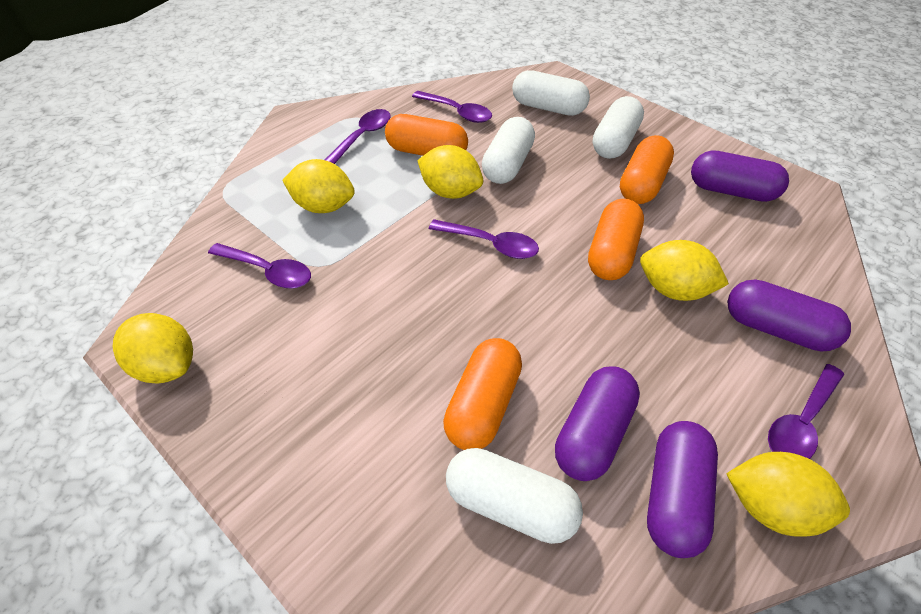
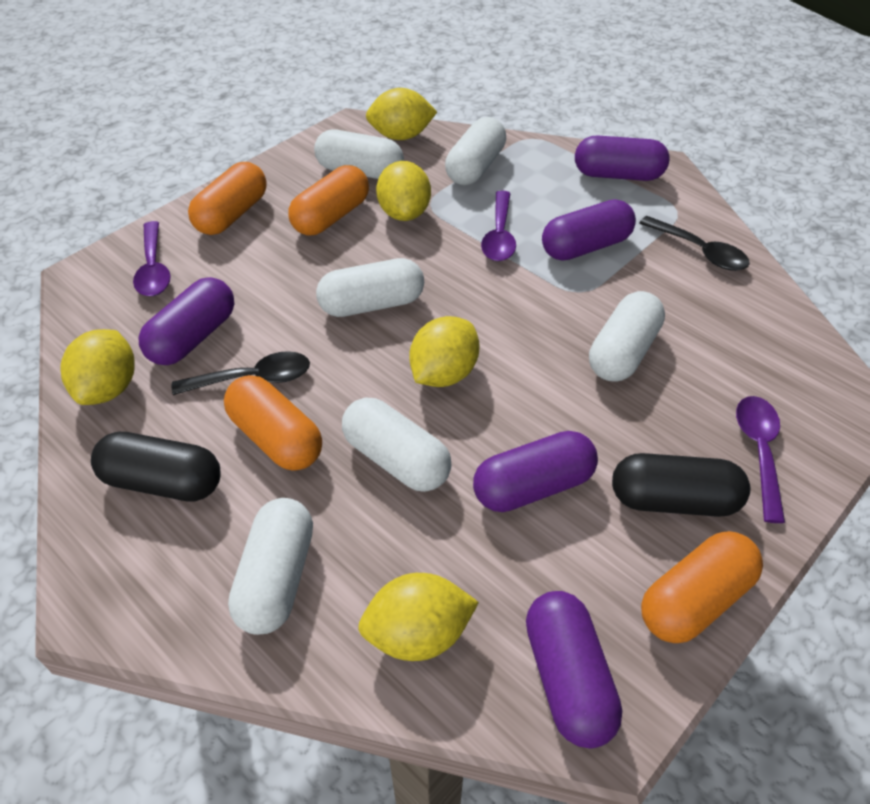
black capsule: none = 0 -> [91,432,221,502] [612,453,750,517] = 2
black spoon: none = 0 -> [172,351,310,395] [639,216,750,271] = 2
purple capsule: [555,366,640,481] [647,421,718,558] [691,150,789,202] [728,280,851,352] = 4 -> [139,277,234,365] [473,431,598,512] [526,591,622,748] [542,199,636,261] [575,135,670,181] = 5
purple spoon: [208,243,311,289] [325,109,391,164] [412,91,492,123] [429,219,539,259] [768,364,844,459] = 5 -> [133,221,171,296] [481,190,516,261] [736,396,785,523] = 3
white capsule: [446,448,583,544] [482,117,535,184] [512,70,590,116] [593,96,644,159] = 4 -> [228,498,313,635] [314,130,404,179] [316,258,424,317] [342,398,452,492] [445,117,506,185] [589,291,665,382] = 6

